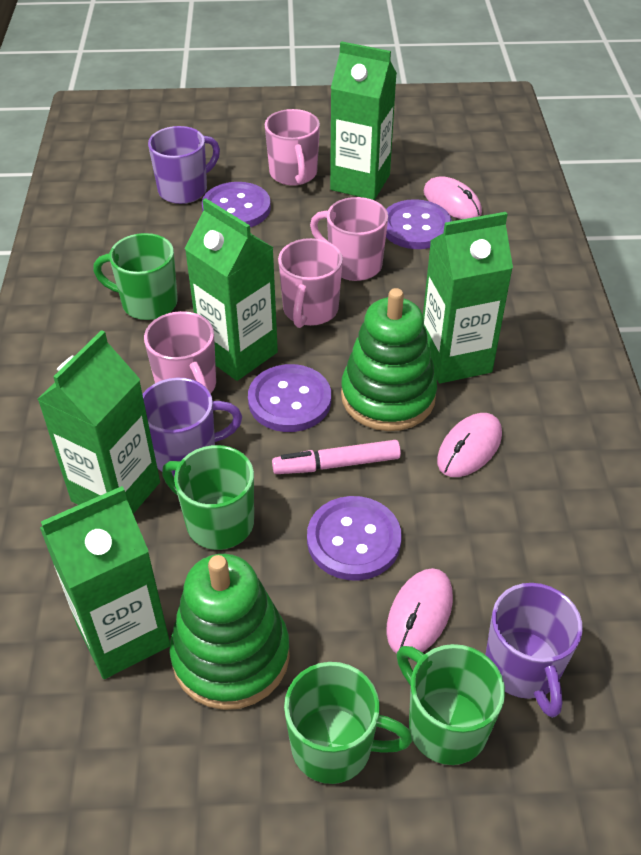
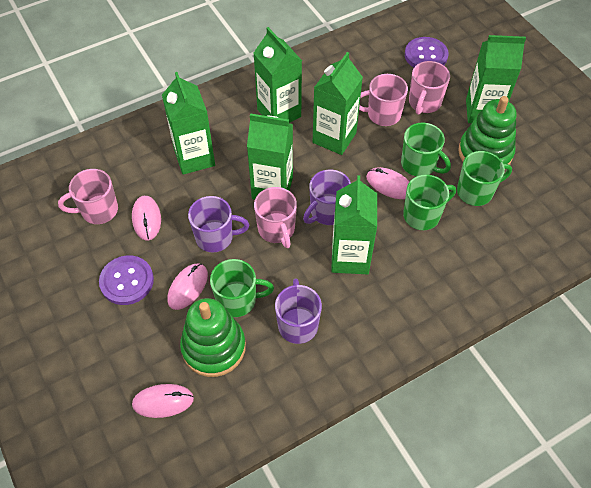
green carton: [37,330,160,514] [40,486,170,679] [185,198,278,381] [330,41,397,200] [423,212,513,383] = 5 -> [162,72,215,175] [247,113,293,200] [254,27,302,123] [313,52,363,155] [331,175,377,274] [466,35,526,123] = 6
pink marker: [272,440,401,474] = 1 -> none = 0
pink mouse: [386,568,453,654] [424,176,482,219] [437,413,502,477] = 3 -> [132,196,161,240] [132,384,194,418] [168,263,208,310] [366,167,409,199] = 4
purple button: [202,182,271,227] [248,364,331,432] [307,496,402,581] [386,199,452,249] = 4 -> [99,255,154,305] [405,37,449,67] = 2

